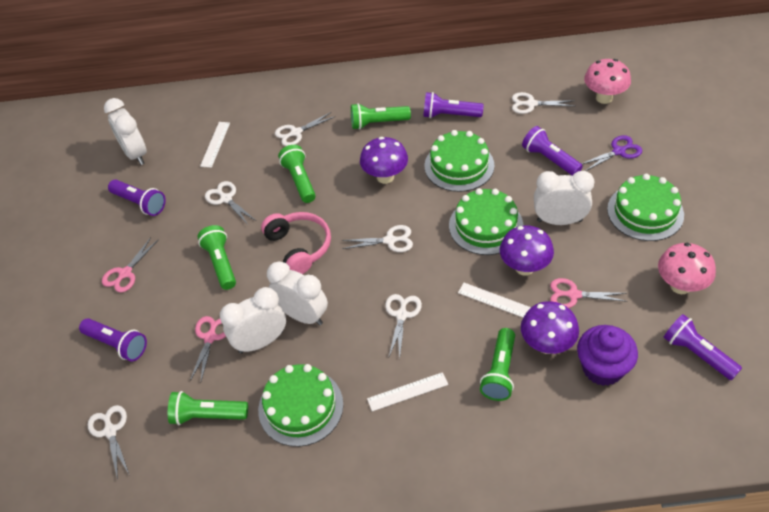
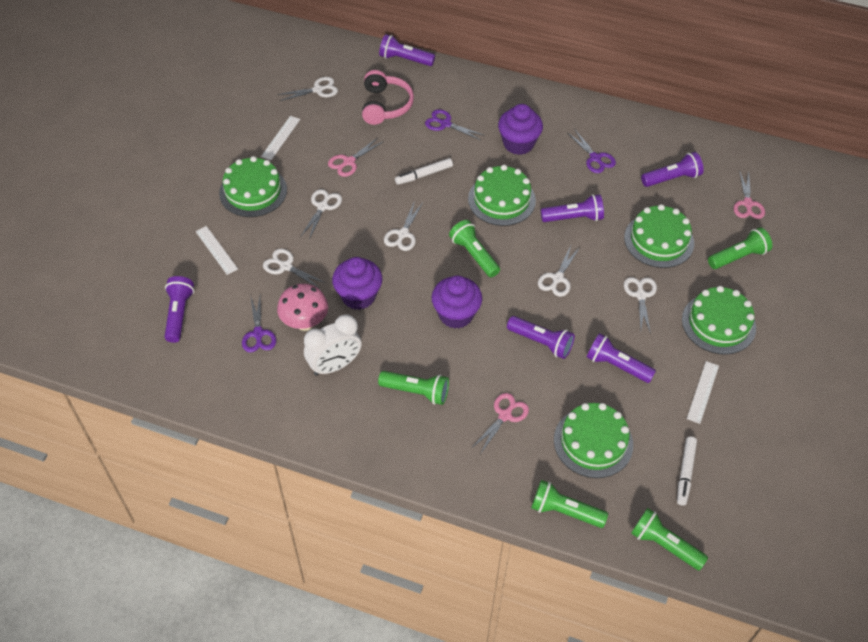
green cake: [258,364,343,447] [424,130,495,192] [449,188,523,255] [607,174,684,241] = 4 -> [219,156,287,217] [468,165,536,226] [554,403,633,478] [624,204,694,268] [682,286,756,355] = 5
pink mushroom: [584,59,631,104] [658,243,716,294] = 2 -> [277,284,328,331] = 1
purple cupcake: [577,325,638,386] = 1 -> [332,257,383,310] [432,276,482,329] [498,104,543,155] = 3
purple flashlight: [79,318,147,361] [108,180,166,216] [423,92,484,118] [522,126,583,176] [663,314,742,380] = 5 -> [165,276,194,343] [379,34,435,66] [507,316,575,359] [541,194,604,222] [587,333,656,383] [641,152,704,187] = 6
purple mushroom: [360,137,408,184] [500,226,554,276] [521,301,579,354] = 3 -> none = 0
purple scissors: [581,135,642,171] = 1 -> [242,295,276,353] [425,109,485,140] [568,130,616,173] = 3
white clock: [104,98,147,165] [220,287,286,354] [267,261,328,326] [534,171,594,225] = 4 -> [304,314,362,376] = 1
white marker: none = 0 -> [395,158,453,185] [677,437,697,506] = 2

